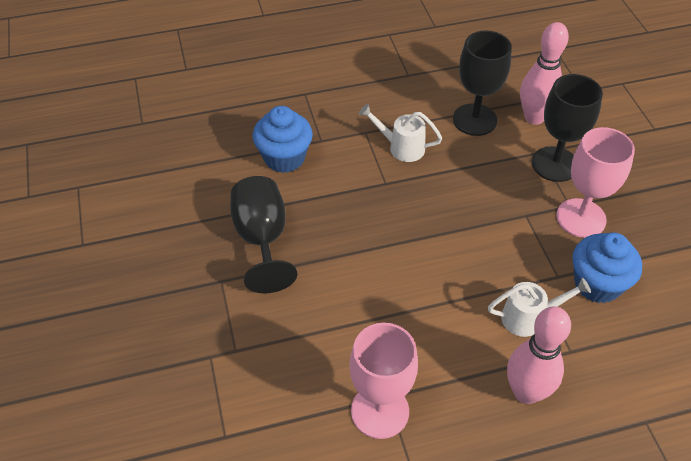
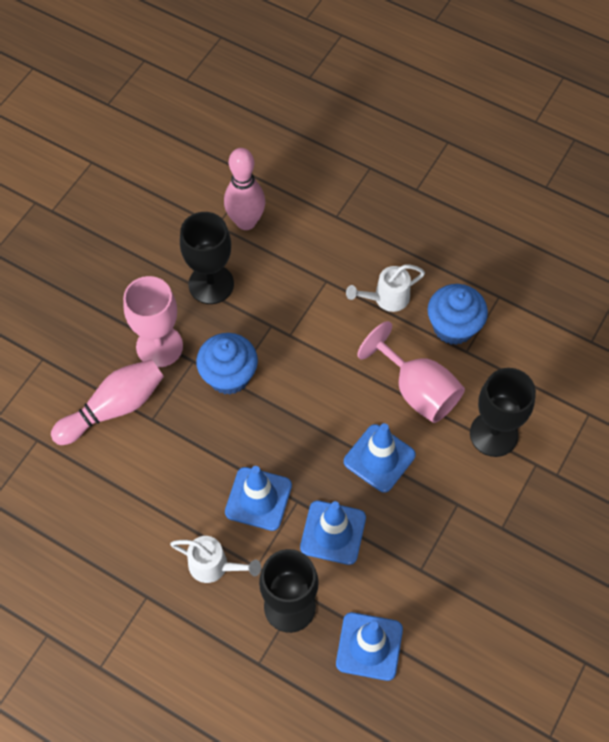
blue traffic cone: none = 0 -> [225,466,292,531] [300,500,366,565] [336,612,403,681] [344,423,416,493] = 4

